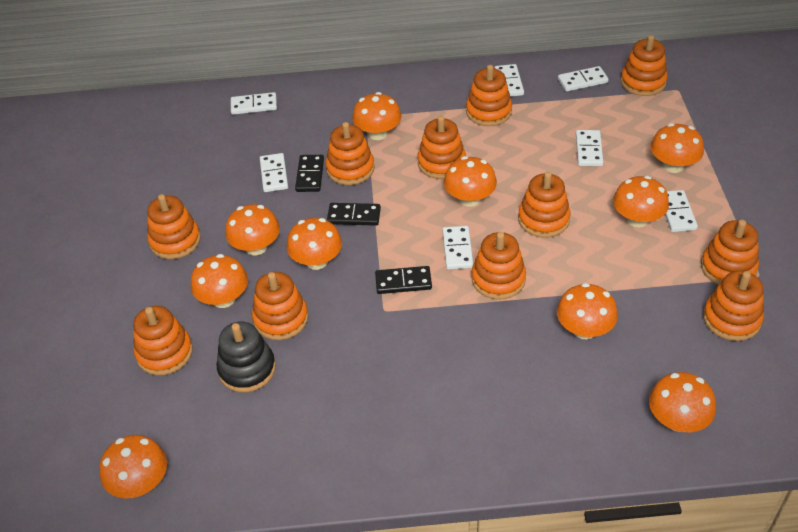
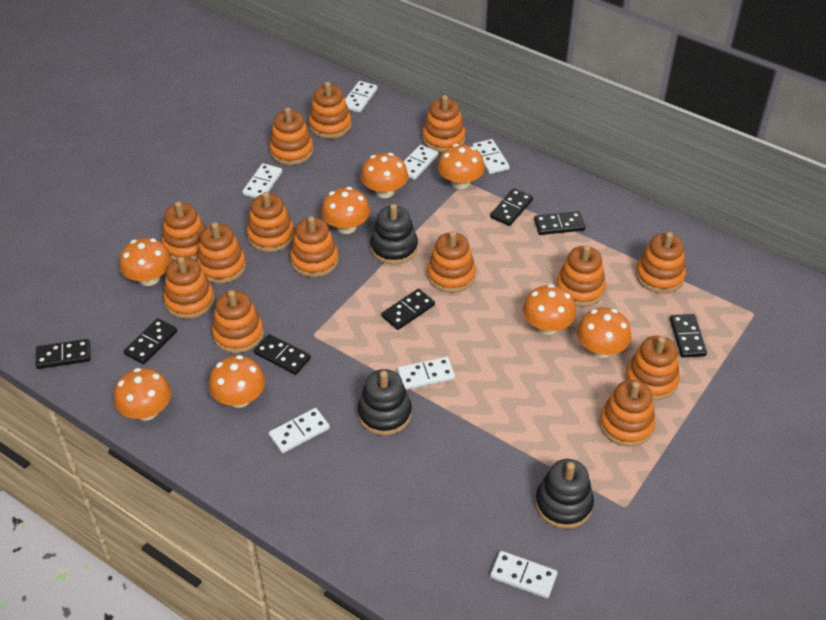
black domino: [295,155,324,192] [327,203,381,226] [375,266,432,294] = 3 -> [36,339,90,369] [124,318,177,364] [254,334,311,375] [382,289,435,330] [490,188,533,226] [534,211,585,235] [670,314,707,358] = 7
black stacking toy: [217,322,276,392] = 1 -> [358,369,412,435] [370,204,418,265] [535,459,594,529] = 3
orange mushroom: [99,435,167,498] [191,254,248,308] [225,204,280,256] [286,218,342,270] [352,92,401,140] [444,156,497,207] [557,283,618,339] [613,176,669,228] [649,372,716,432] [650,123,704,173] = 10 -> [114,368,171,421] [119,238,171,286] [209,355,265,408] [321,187,370,234] [361,153,408,198] [438,144,485,189] [523,284,576,335] [577,307,631,358] = 8
orange stacking toy: [133,306,193,376] [147,194,201,259] [252,272,308,340] [326,122,374,185] [417,116,466,179] [466,65,512,126] [472,232,526,300] [518,172,571,238] [621,35,668,96] [701,220,759,285] [703,271,764,341] = 11 -> [161,201,205,260] [163,257,214,319] [197,222,246,284] [212,290,264,353] [247,192,294,252] [269,107,314,165] [290,216,339,277] [309,82,352,139] [422,95,466,152] [427,231,476,293] [556,245,606,307] [599,380,656,447] [625,336,680,400] [636,232,686,293] = 14

